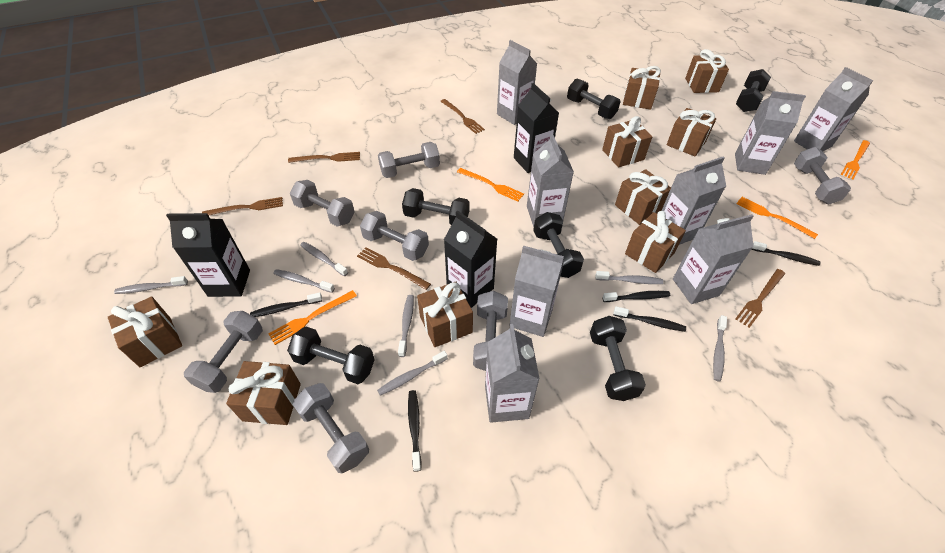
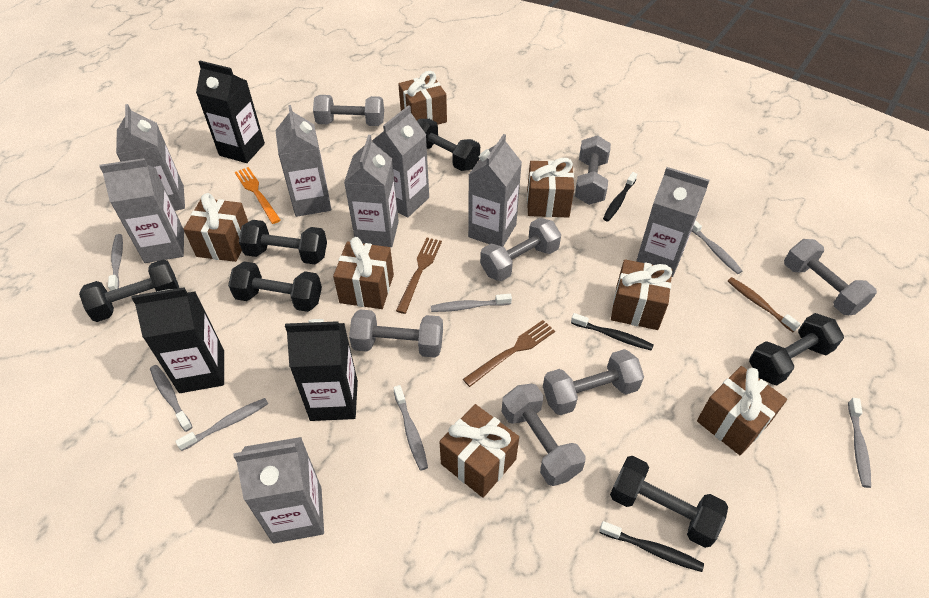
black toothbrush: [250,292,322,317] [408,390,422,472] [602,291,670,302] [613,306,686,332] [751,241,820,266] = 5 -> [571,313,654,351] [599,521,704,572] [603,172,637,221] = 3
brown fork: [202,197,283,216] [288,152,360,163] [357,247,431,290] [440,99,485,134] [735,269,785,328] = 5 -> [396,238,442,314] [463,320,555,387] = 2
brown gift: [108,296,182,367] [226,361,301,425] [417,282,473,347] [602,116,652,167] [615,169,671,225] [623,66,661,110] [625,211,686,273] [667,108,716,156] [685,49,729,93] = 9 -> [184,193,248,262] [333,237,394,309] [398,71,447,125] [439,404,519,498] [527,158,574,218] [611,259,672,330] [697,366,787,455] = 7
brown toothbrush: none = 0 -> [728,277,801,332] = 1
orange fork: [268,290,357,345] [457,168,524,202] [736,197,818,239] [841,140,870,179] = 4 -> [235,167,281,224] = 1

